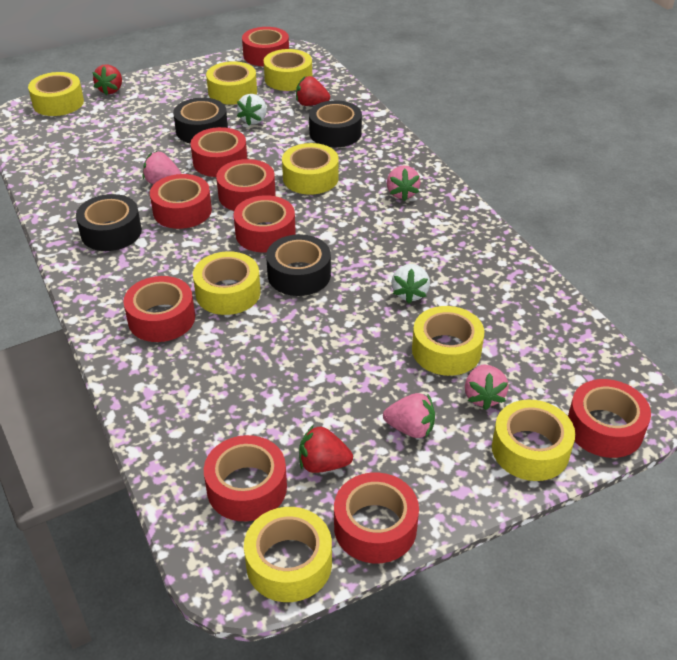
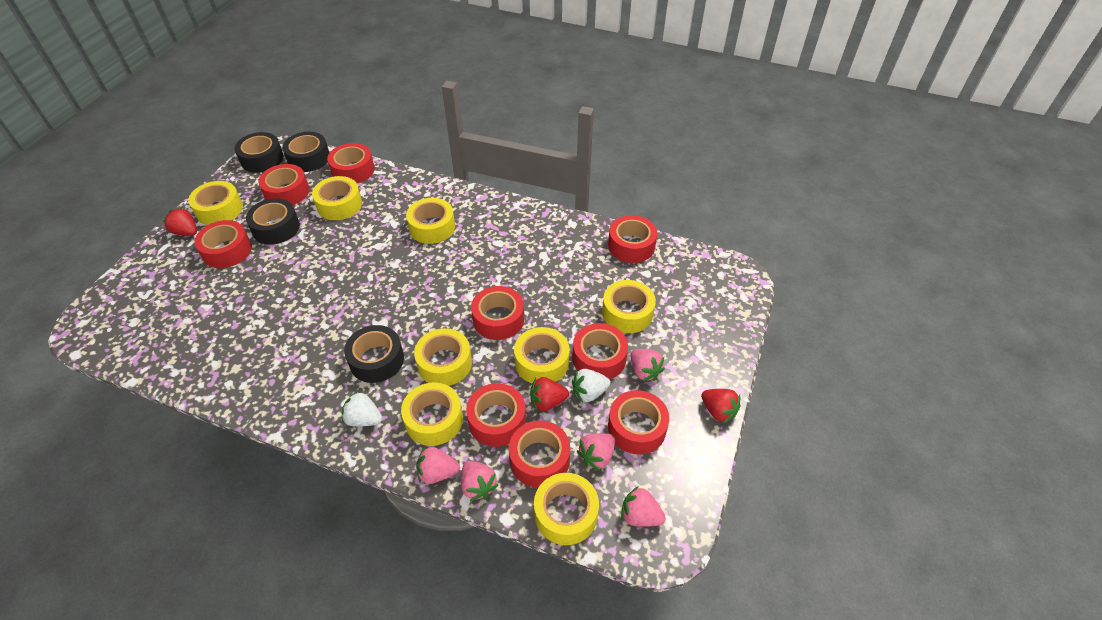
pink strawberry: [143,151,181,184] [383,393,435,438] [387,166,421,201] [465,364,509,410] = 4 -> [416,446,460,484] [461,461,498,501] [577,433,615,471] [621,486,666,527] [631,349,665,382] = 5

